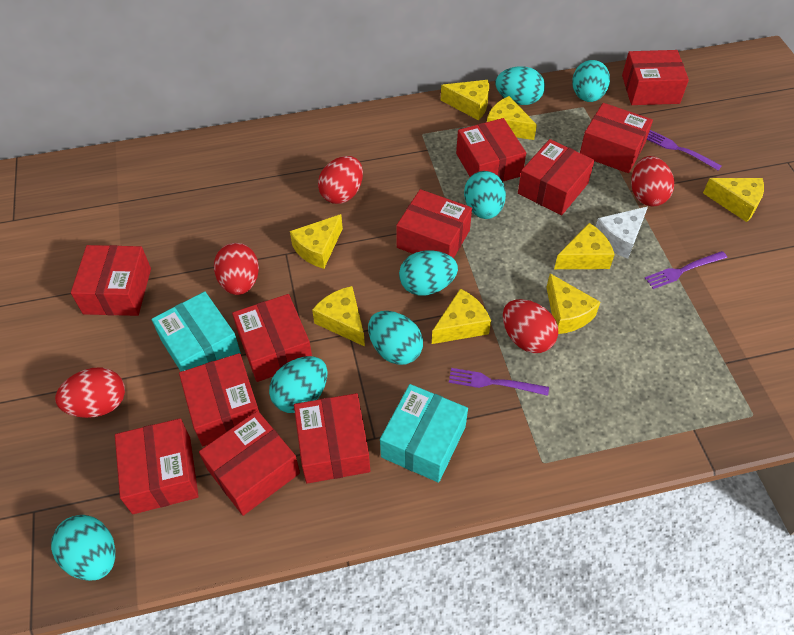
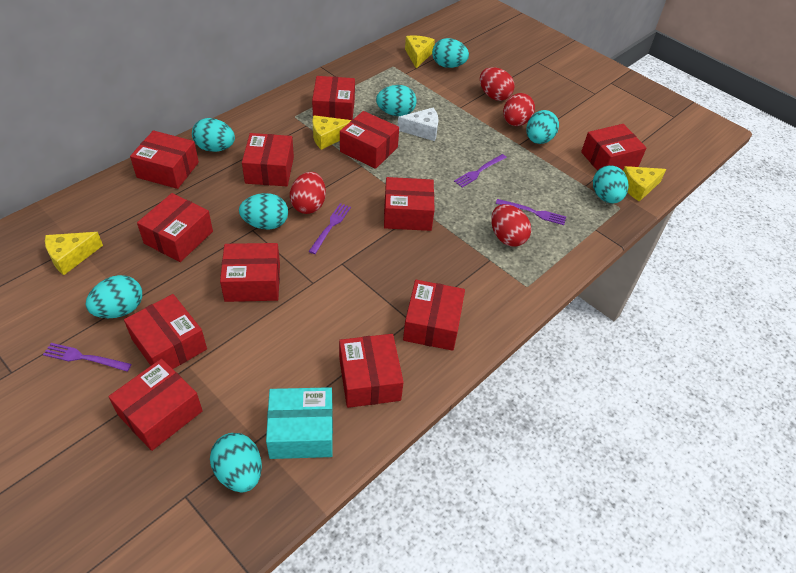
purple fork: [449,368,549,396] [645,251,727,289] [647,130,722,170] = 3 -> [43,343,131,372] [309,203,351,254] [454,154,507,187] [496,199,566,225] = 4
red box: [71,245,151,316] [115,418,199,514] [179,353,259,446] [199,411,300,516] [232,294,312,382] [294,393,370,484] [396,189,472,259] [456,118,526,182] [518,139,594,215] [580,103,653,173] [622,50,689,105] = 11 -> [108,359,203,451] [124,294,207,369] [130,130,199,189] [137,193,213,262] [220,243,280,302] [242,133,294,186] [312,76,355,120] [339,334,404,408] [340,111,399,169] [384,177,435,231] [403,280,465,351] [581,124,647,171] = 12
red egg: [55,368,125,418] [214,243,259,295] [318,156,363,204] [503,299,558,353] [631,156,674,206] = 5 -> [290,172,326,214] [480,67,514,101] [491,204,531,247] [503,93,535,126] = 4
turquoise box: [152,291,241,371] [380,384,468,483] = 2 -> [266,387,333,459] = 1
turquoise egg: [51,515,116,581] [269,356,328,413] [368,311,423,365] [399,250,458,295] [464,171,506,219] [496,66,545,105] [572,60,610,102] = 7 -> [86,275,142,318] [192,118,235,152] [210,433,262,492] [239,193,288,230] [376,85,417,116] [432,38,469,68] [526,110,559,144] [593,165,628,204] = 8
yellow cheese: [290,214,343,269] [312,286,365,347] [432,289,491,344] [441,80,489,120] [487,96,537,140] [546,274,600,334] [554,223,615,269] [703,178,764,222] = 8 -> [45,232,103,275] [313,115,351,150] [405,36,435,68] [623,166,666,202] = 4

